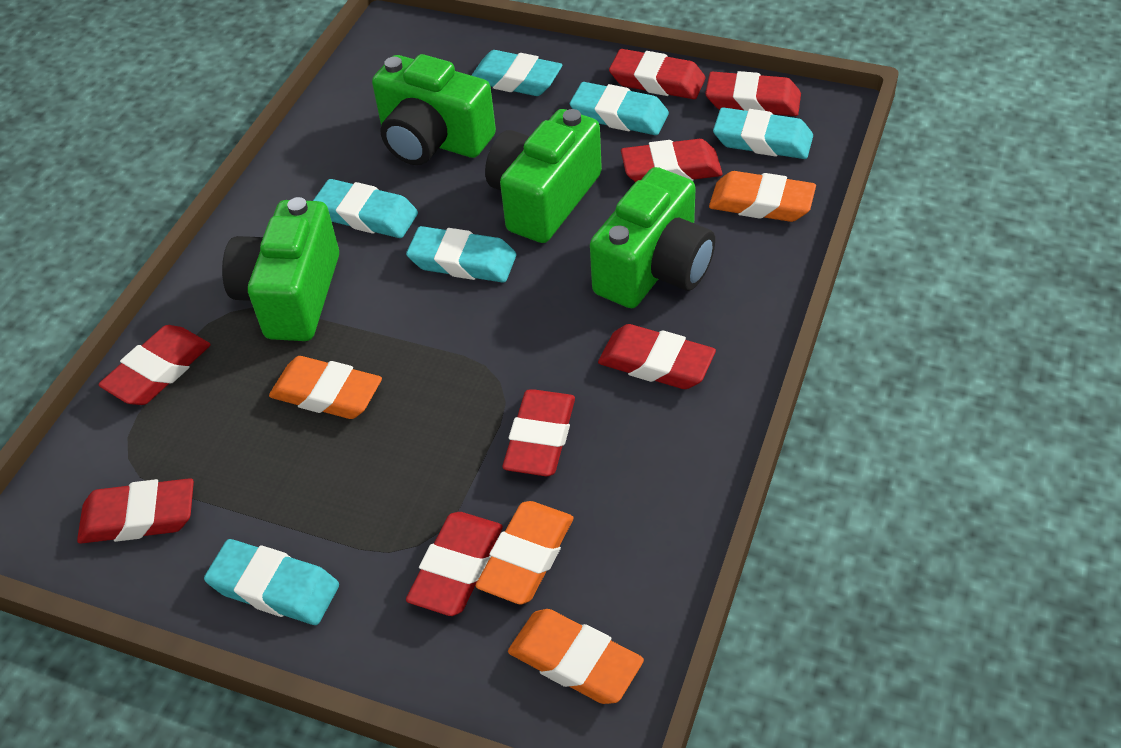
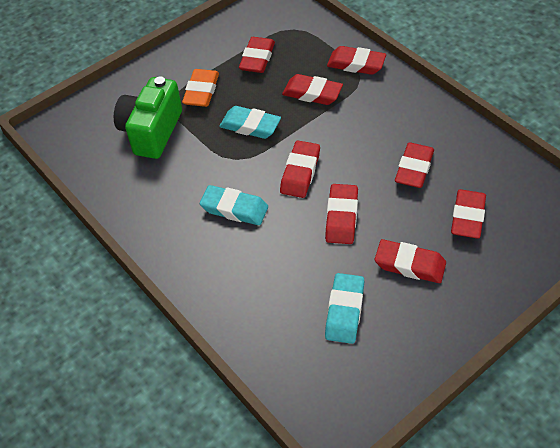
green camera: [222,197,339,341] [372,54,496,165] [485,109,602,243] [590,167,715,308] = 4 -> [114,76,182,159] = 1
orange eraser: [269,356,382,419] [476,501,574,605] [508,609,644,704] [709,171,816,222] = 4 -> [182,69,219,107] = 1
turquoise eraser: [204,539,339,625] [313,179,418,238] [406,226,516,283] [471,50,562,96] [570,82,669,135] [713,107,813,159] = 6 -> [200,185,268,225] [219,106,281,139] [325,273,364,344] = 3

